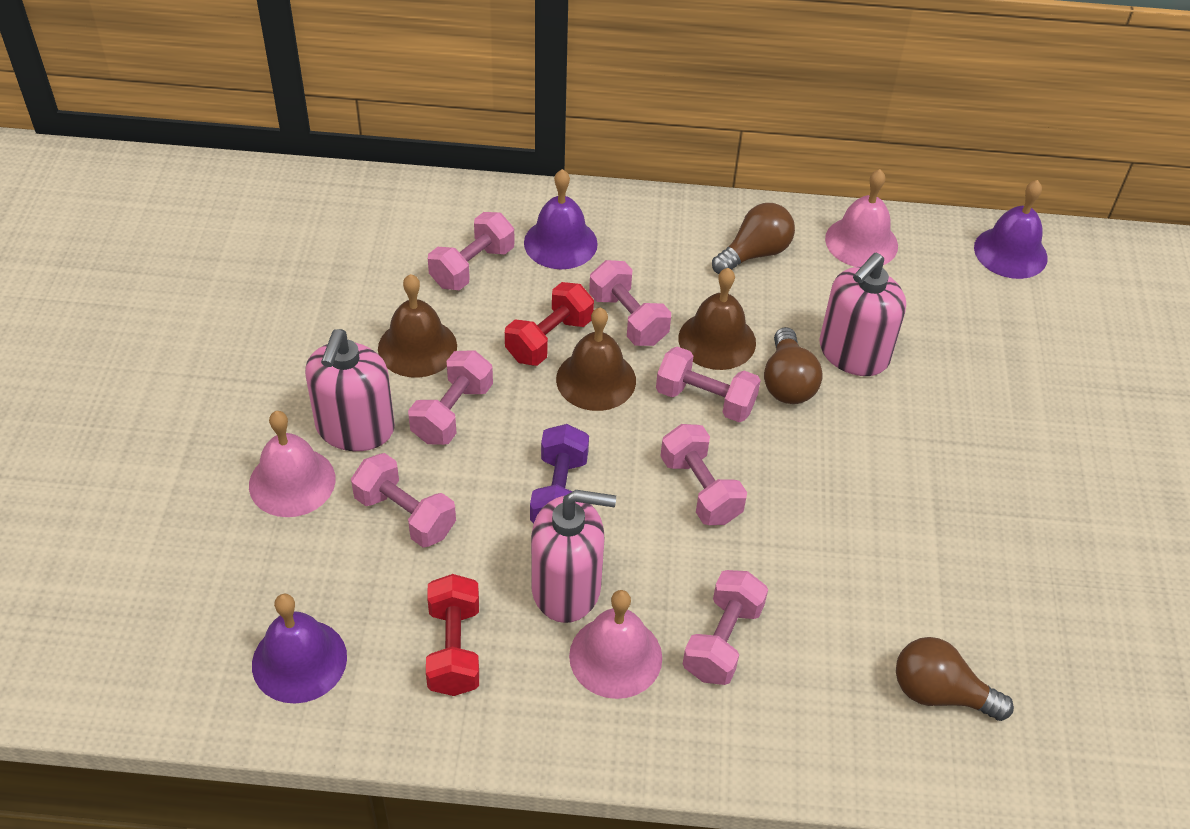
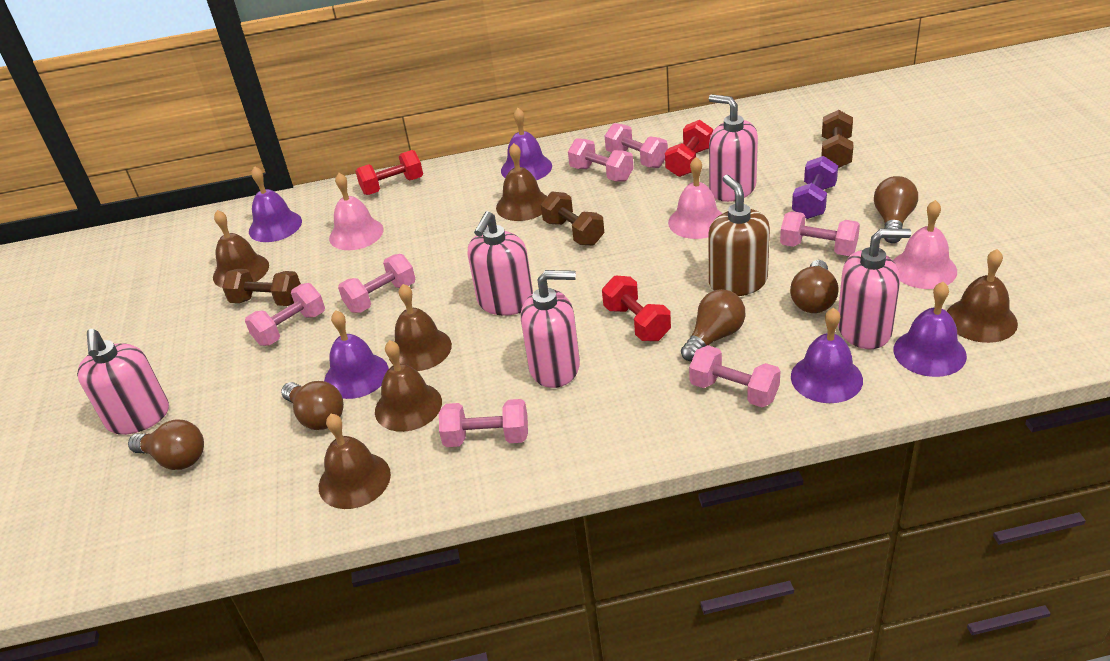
brown bell: [378,274,457,378] [556,308,636,411] [678,268,756,370] = 3 -> [213,210,269,288] [319,414,391,509] [375,340,442,432] [389,284,452,371] [496,143,547,221] [947,249,1018,343] = 6
brown dumbbell: none = 0 -> [222,269,301,306] [541,192,604,245] [821,110,853,168] = 3
brown light bulb: [712,203,795,274] [764,327,822,404] [896,637,1014,721] = 3 -> [128,419,204,470] [281,381,344,430] [681,289,745,361] [790,260,839,313] [874,176,918,243] = 5
brown soap dispenser: none = 0 -> [708,175,770,296] = 1
pink soap dispenser: [305,329,395,451] [531,490,616,623] [819,252,906,376] = 3 -> [77,329,169,435] [468,211,533,315] [521,270,580,388] [709,94,758,202] [838,229,911,349] = 5
purple bell: [252,594,347,704] [524,169,598,269] [974,180,1048,279] = 3 -> [249,166,302,242] [324,310,389,399] [501,108,552,180] [791,308,863,403] [893,282,967,377] = 5
red dumbbell: [426,574,479,696] [505,282,594,366] = 2 -> [355,150,423,195] [602,275,671,341] [665,120,713,177] = 3

